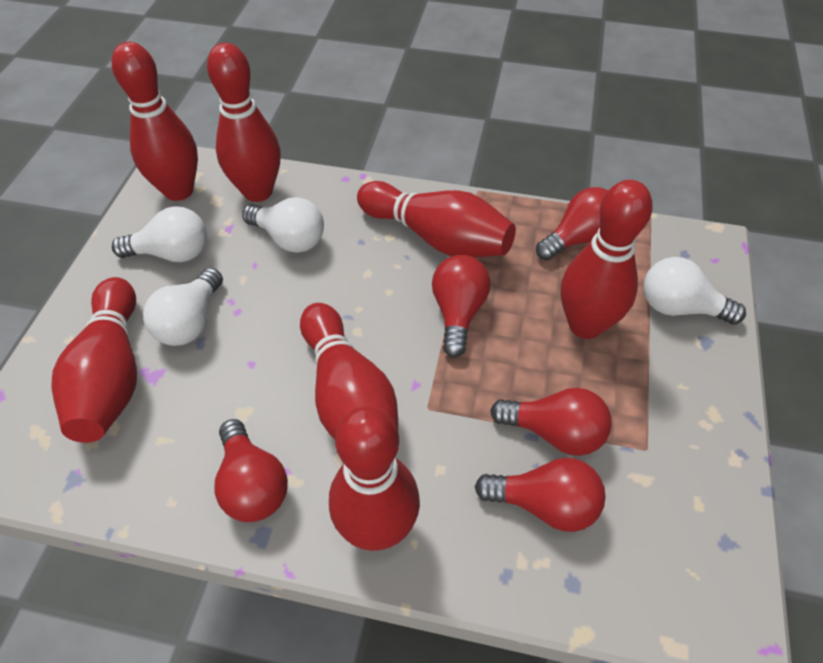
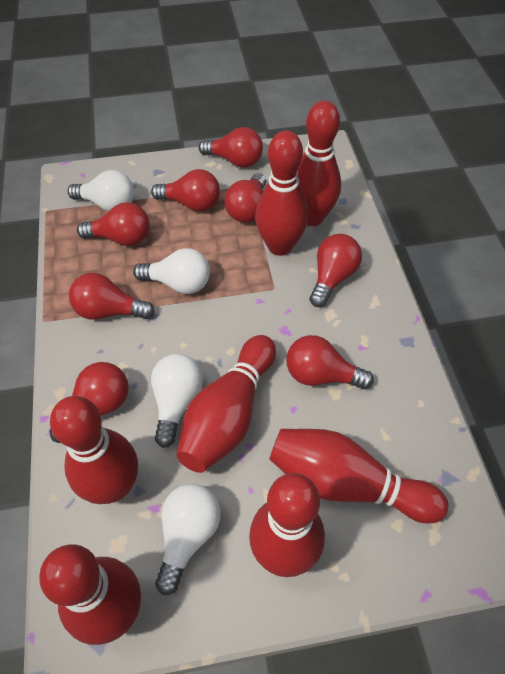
red light bulb: [214,419,288,522] [432,255,491,357] [475,458,606,532] [490,388,612,456] [536,187,609,260] = 5 -> [49,362,129,443] [69,273,155,320] [77,202,150,246] [151,169,220,211] [198,127,263,168] [224,173,266,223] [286,335,374,389] [309,234,362,307] = 8

